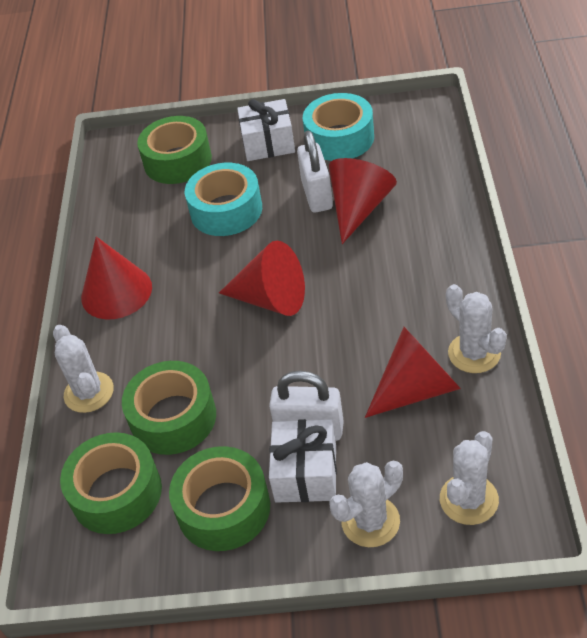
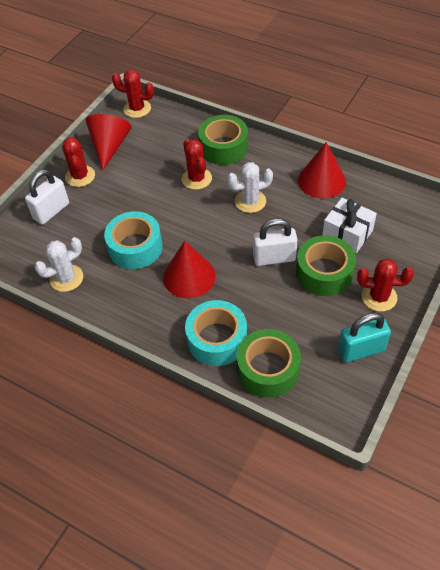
green tape: [60,432,162,534] [122,361,216,455] [137,116,212,184] [169,446,270,551] = 4 -> [198,115,248,165] [237,329,301,398] [296,235,356,296] = 3
red cactus: none = 0 -> [62,136,95,187] [112,70,154,118] [182,139,212,190] [357,258,414,312] = 4
red cone: [81,236,152,319] [219,241,305,316] [329,158,397,244] [365,327,461,418] = 4 -> [86,114,131,171] [163,241,216,299] [298,142,346,199] = 3
turquoise padlock: none = 0 -> [338,313,391,362] = 1
white cactus: [53,325,114,413] [329,461,403,547] [440,431,499,525] [446,284,507,373] = 4 -> [34,237,83,292] [227,162,273,213] = 2
white gift: [237,99,295,161] [269,419,337,503] = 2 -> [322,198,377,253] = 1

